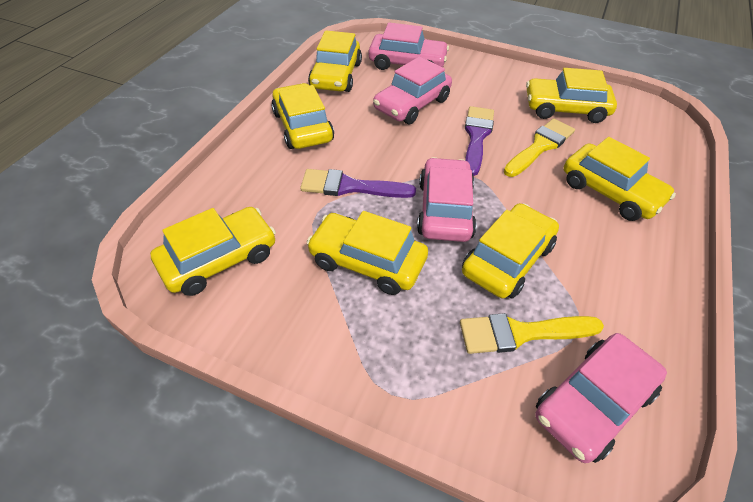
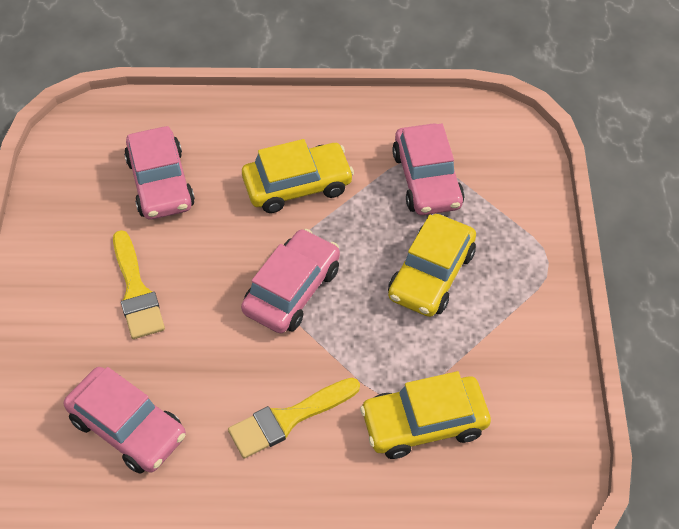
purple brush: [300,169,416,198] [465,106,494,176] = 2 -> none = 0
yellow car: [150,207,276,296] [271,83,334,149] [307,211,428,295] [308,30,362,92] [462,203,559,299] [526,68,617,123] [564,137,676,221] = 7 -> [242,139,354,213] [360,371,491,459] [388,214,476,317] = 3

